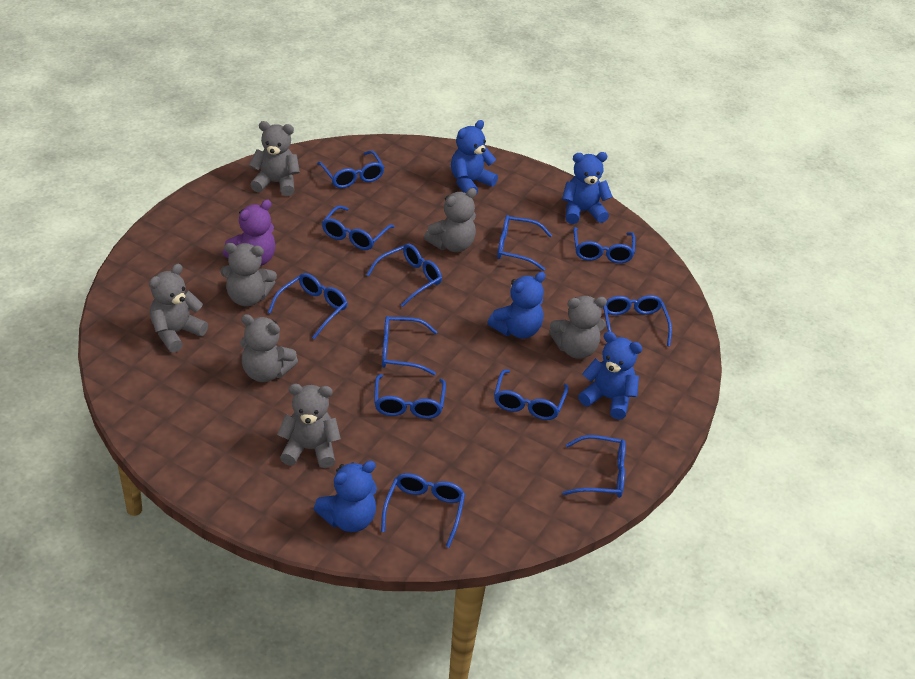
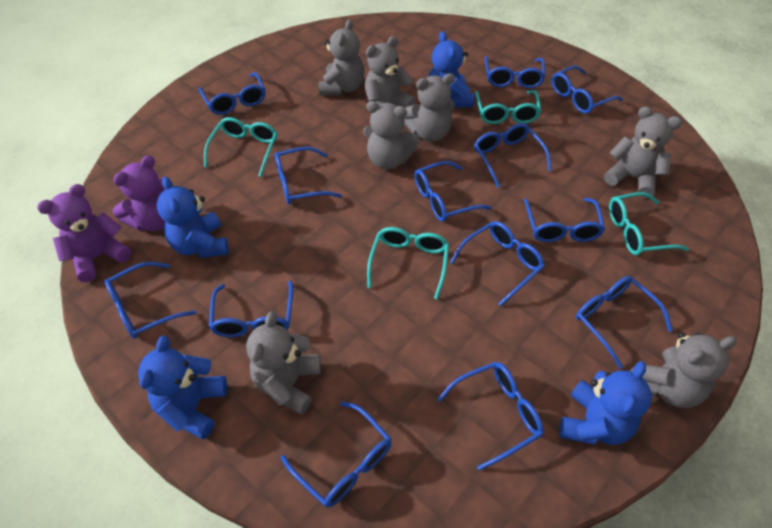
blue glasses: [268,273,348,339] [317,151,385,188] [322,205,395,250] [366,243,442,307] [374,374,446,419] [381,473,465,548] [382,316,437,375] [494,369,569,420] [497,215,552,271] [563,435,626,498] [573,227,635,263] [603,295,672,347] = 12 -> [105,262,196,339] [198,72,266,115] [209,281,293,337] [274,147,342,204] [281,401,392,508] [415,161,492,222] [437,362,544,471] [450,221,545,307] [474,123,552,188] [485,56,546,88] [524,198,605,242] [552,65,623,114] [576,276,673,368] = 13
blue teddy bear: [314,461,377,532] [451,120,498,195] [487,272,546,339] [562,152,613,224] [578,331,642,420] = 5 -> [138,335,227,439] [157,176,229,258] [428,31,474,108] [559,361,652,445] = 4
purple teddy bear: [223,200,276,266] = 1 -> [37,184,131,282] [113,156,165,231] = 2
turquoise glasses: none = 0 -> [204,117,278,177] [367,227,449,300] [475,90,541,124] [609,192,689,255] = 4

